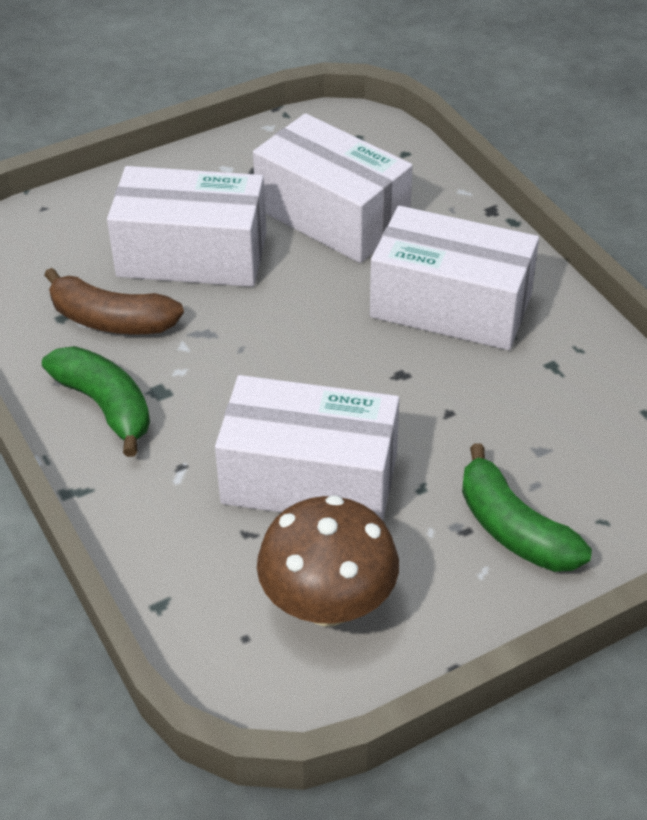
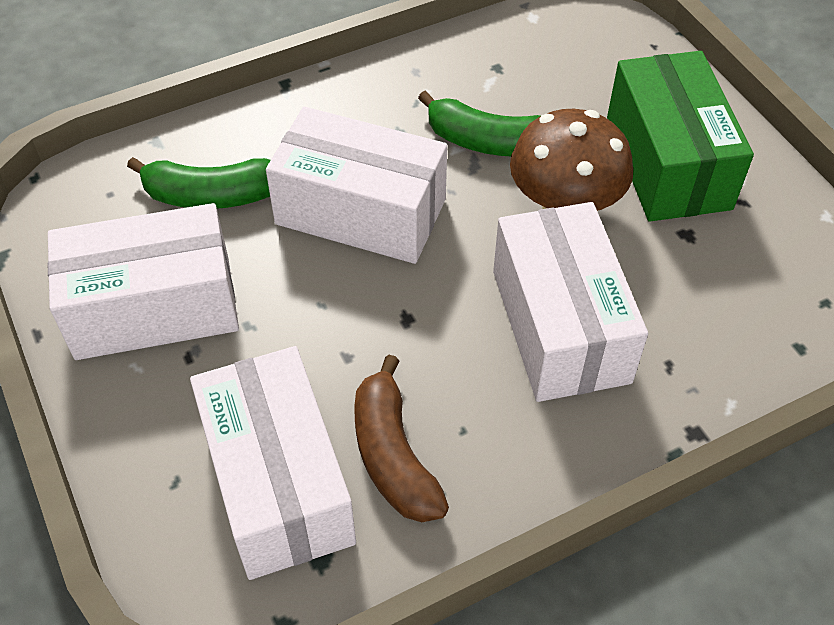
green box: none = 0 -> [607,51,754,222] = 1

